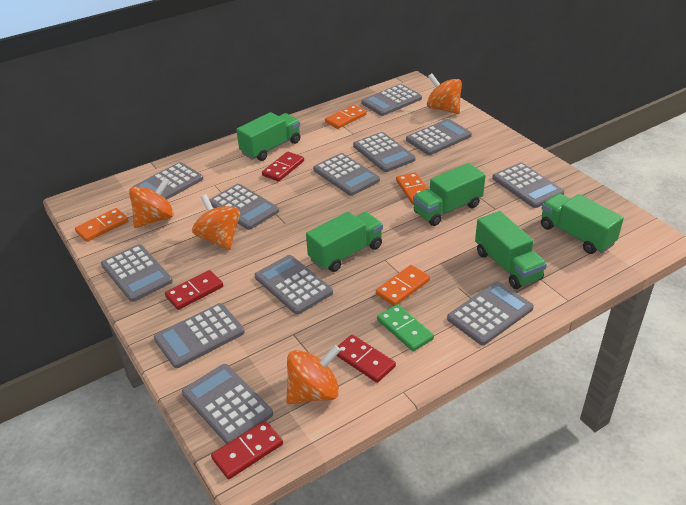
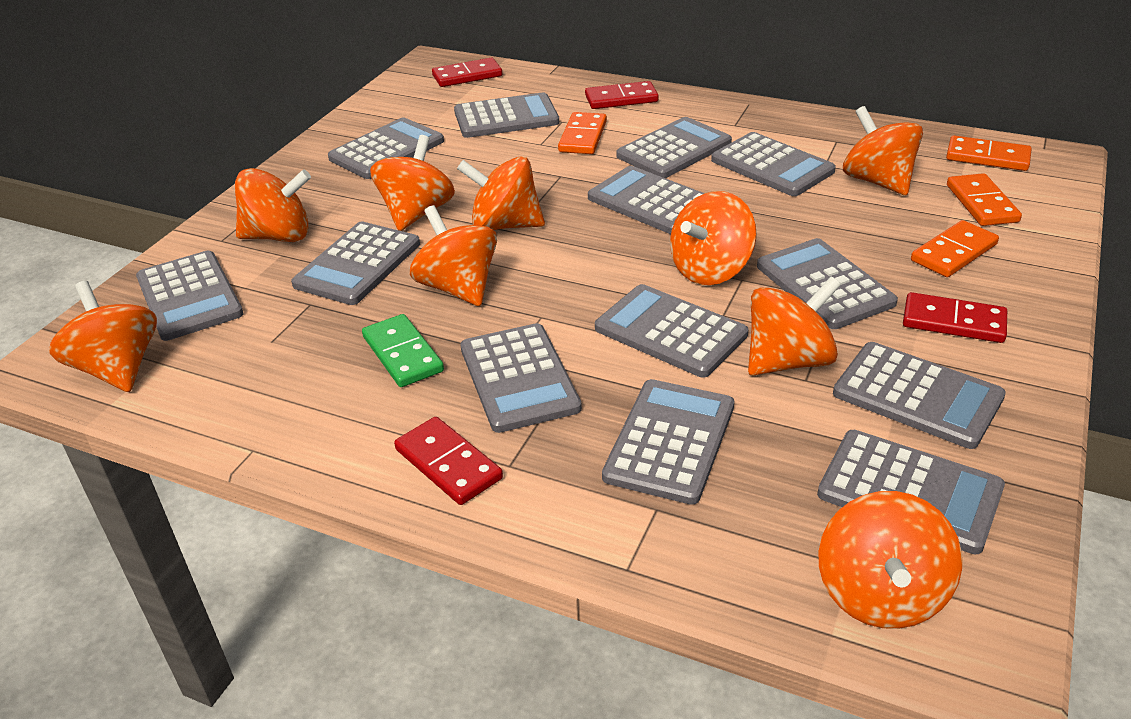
green truck: [236,112,300,161] [306,212,383,272] [413,163,486,226] [475,211,547,289] [541,193,624,254] = 5 -> none = 0
grey calculator: [101,244,173,302] [133,162,203,200] [154,303,245,368] [182,364,273,444] [209,184,279,230] [255,255,333,315] [313,153,380,196] [353,132,416,172] [361,84,422,116] [406,119,472,155] [447,282,534,345] [492,163,564,208] = 12 -> [136,251,243,341] [291,221,420,305] [328,118,444,179] [454,93,559,138] [460,323,582,433] [588,166,705,234] [595,284,748,378] [602,379,734,505] [616,117,732,178] [711,132,836,196] [757,238,898,329] [817,430,1005,554] [833,342,1006,449] = 13
orange spinning top: [129,178,174,228] [192,195,240,250] [286,345,341,404] [427,73,462,114] = 4 -> [49,281,157,392] [235,168,311,242] [370,135,455,231] [410,205,497,306] [457,156,545,230] [670,191,757,285] [748,276,841,376] [819,491,962,629] [843,106,923,195] = 9

